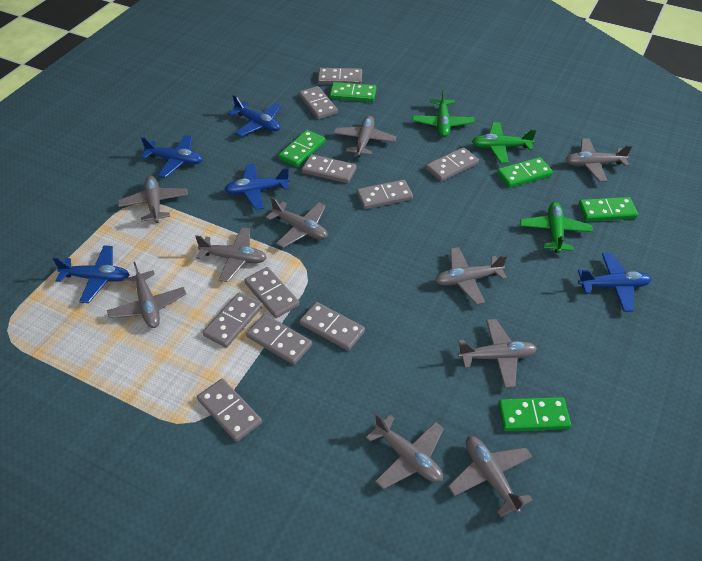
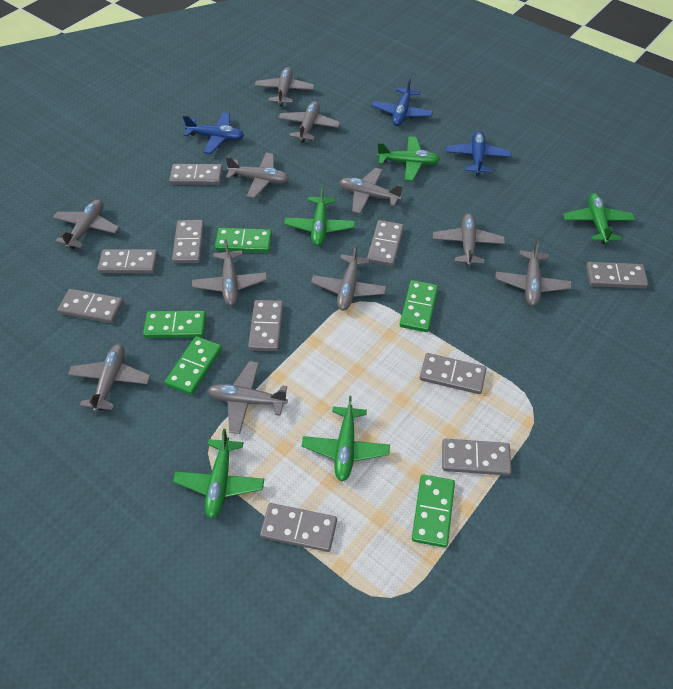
blue plane: [53,245,129,303] [141,135,203,178] [224,163,290,210] [228,95,281,136] [578,253,651,312] = 5 -> [183,112,244,154] [372,77,433,126] [446,131,511,176] = 3
green plane: [413,88,475,137] [472,122,537,164] [520,202,593,253] = 3 -> [173,429,264,519] [284,185,355,246] [302,396,390,482] [377,136,440,181] [563,193,635,244] = 5
grey plane: [107,262,186,328] [118,176,188,223] [195,227,267,282] [266,197,328,248] [333,116,396,157] [366,413,444,489] [435,247,507,305] [448,436,533,517] [458,319,537,388] [565,138,632,182] = 10 -> [52,199,120,249] [68,344,151,412] [192,239,267,306] [208,361,288,434] [225,153,289,199] [255,67,315,106] [278,101,340,143] [311,244,387,311] [339,168,403,214] [433,213,505,266] [495,240,572,306] = 11

